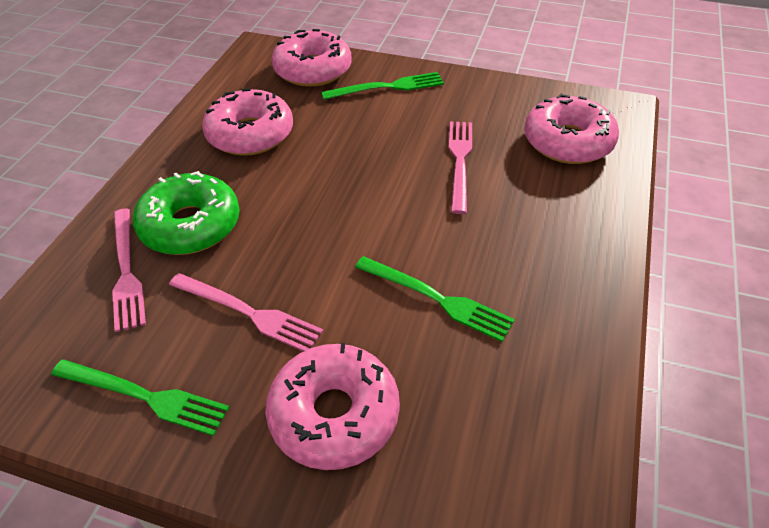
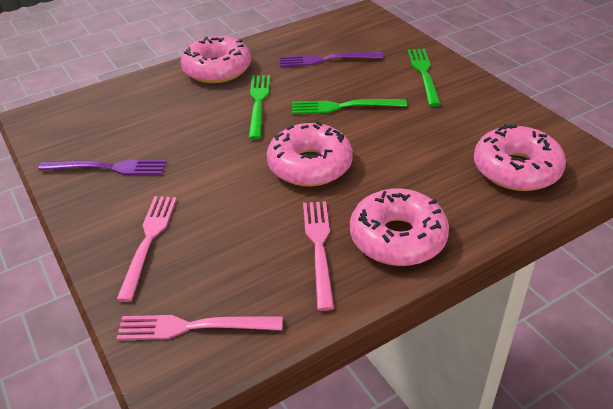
green donut: [133,171,240,255] = 1 -> none = 0
purple fork: none = 0 -> [38,160,166,175] [280,52,383,67] = 2

